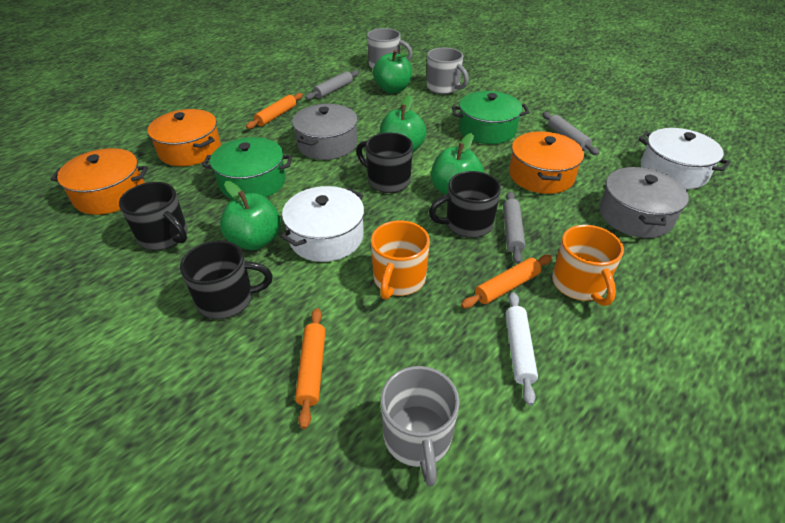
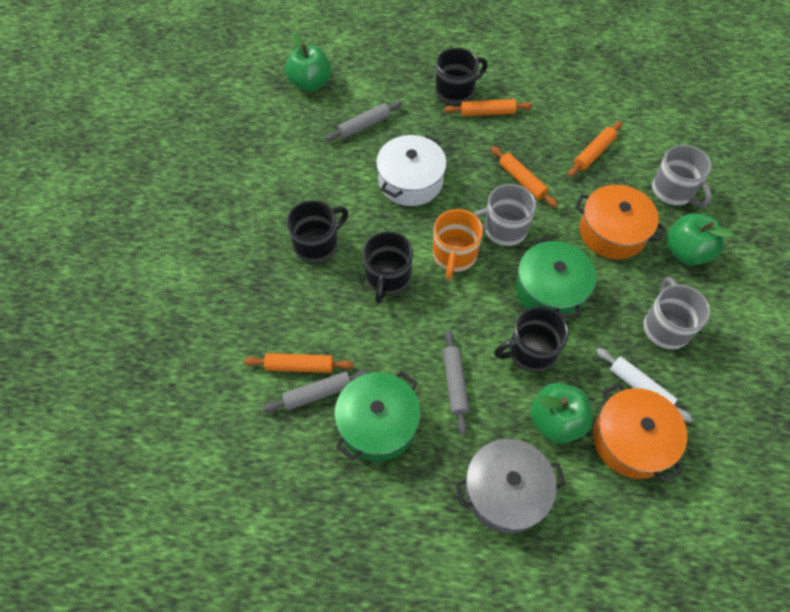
green apple: [220,181,281,250] [373,49,412,93] [380,95,427,153] [431,133,484,195] = 4 -> [285,33,331,92] [530,383,593,444] [667,213,734,265] = 3
grey pot: [292,104,358,160] [600,166,689,238] = 2 -> [455,439,566,534] = 1
orange mug: [371,221,430,300] [552,225,624,306] = 2 -> [433,209,483,280] = 1
orange pot: [51,148,148,215] [148,109,221,166] [509,131,584,194] = 3 -> [575,185,666,259] [593,383,687,482] = 2
orange rolling pin: [246,93,303,129] [295,308,326,429] [461,255,552,308] = 3 -> [244,353,354,373] [444,99,533,116] [491,146,558,207] [568,121,622,177] = 4
white pot: [281,186,364,262] [639,128,730,189] = 2 -> [376,135,447,206] = 1

